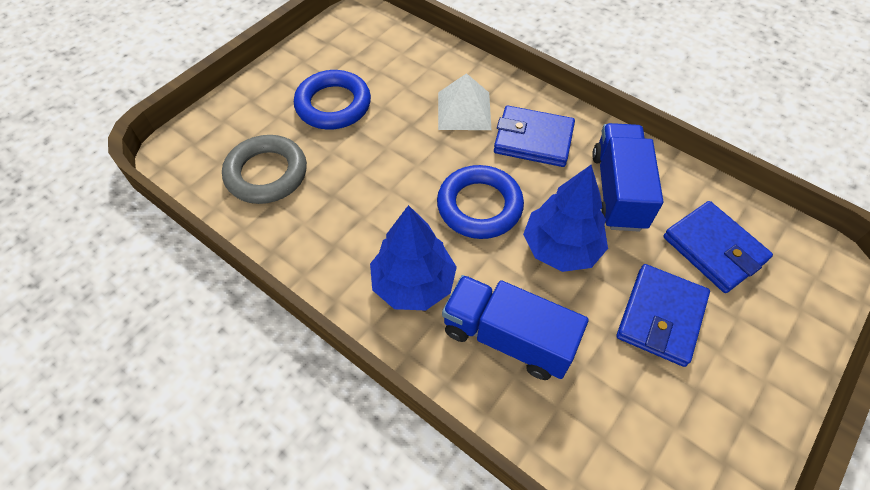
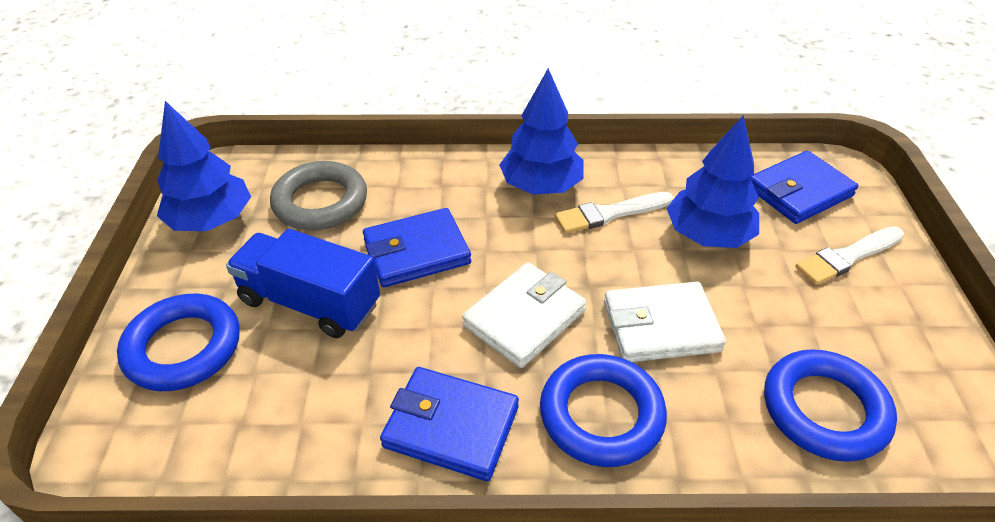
blue ring: [294,70,371,130] [437,165,524,239] = 2 -> [117,294,240,391] [540,354,667,467] [764,349,897,462] = 3
blue tree: [370,205,457,310] [523,165,608,272] = 2 -> [157,101,251,231] [499,68,584,195] [667,115,759,248] = 3
blue truck: [442,275,589,380] [592,123,663,232] = 2 -> [226,229,380,338] = 1
white brush: none = 0 -> [555,192,673,233] [795,226,904,285] = 2
white pyramid: [438,73,491,130] = 1 -> none = 0
white wallet: none = 0 -> [462,263,587,368] [604,282,726,362] = 2

